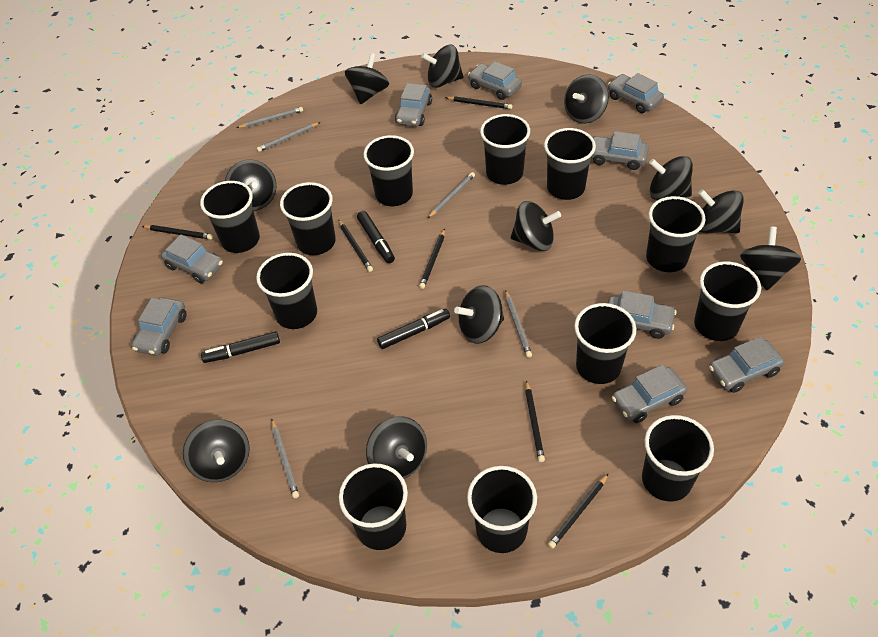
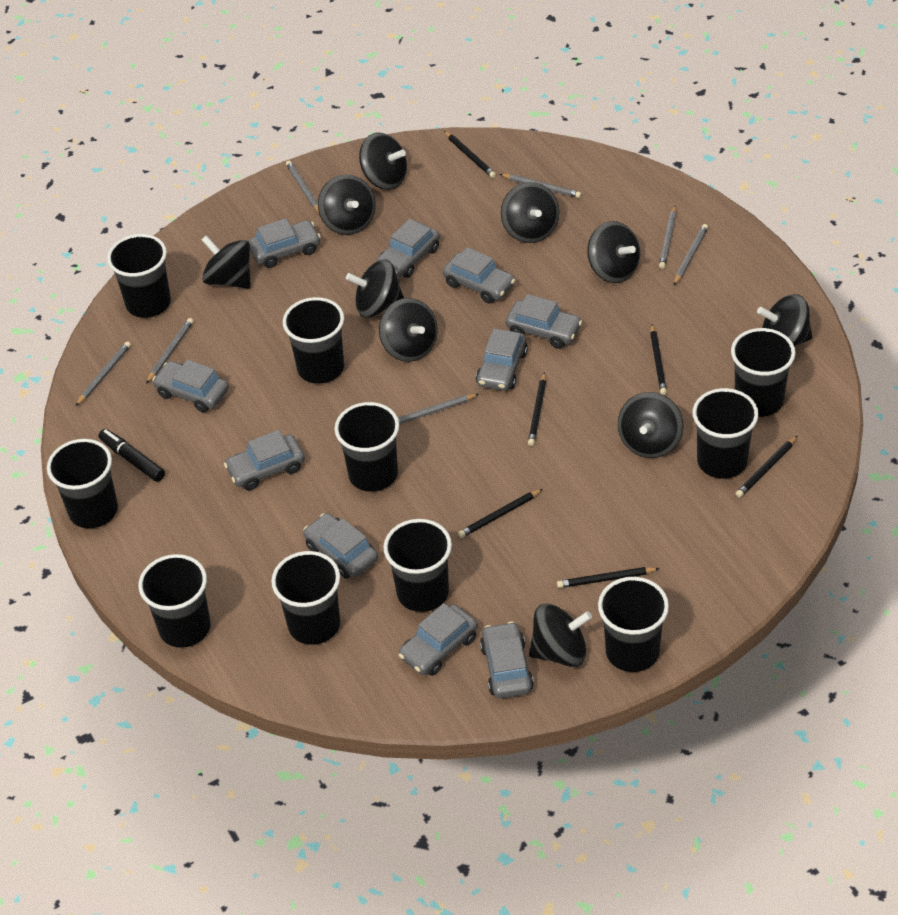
black cup: [200,181,260,253] [256,253,317,329] [280,182,336,255] [339,463,408,550] [363,135,414,206] [467,466,537,553] [480,114,530,185] [544,128,596,200] [574,303,636,384] [642,415,714,502] [646,196,706,272] [694,261,761,341] = 12 -> [47,439,118,528] [107,234,171,318] [138,554,211,648] [271,551,340,645] [283,297,344,384] [334,402,399,492] [383,519,452,612] [598,577,669,672] [692,388,759,479] [731,328,796,417] = 10
black marker: [201,331,280,363] [357,211,395,263] [377,309,450,349] = 3 -> [98,429,165,482] = 1
black spinning top: [183,419,250,482] [225,159,276,211] [345,53,389,104] [366,417,427,479] [421,45,463,88] [454,285,504,344] [511,201,561,251] [564,74,609,124] [649,156,693,200] [698,189,744,233] [740,227,801,290] = 11 -> [202,235,251,289] [318,175,376,235] [346,259,404,318] [359,132,407,190] [379,298,438,362] [501,182,559,243] [529,603,592,667] [587,221,640,283] [618,392,683,458] [757,294,812,346] = 10
grey car: [131,297,187,356] [161,235,223,283] [395,83,432,126] [468,61,522,100] [591,131,649,170] [608,73,664,113] [608,290,677,339] [612,365,687,423] [709,337,784,393] = 9 -> [152,360,229,412] [224,430,305,490] [248,218,321,268] [303,513,378,579] [377,219,440,278] [398,603,478,676] [443,247,515,304] [476,328,528,391] [480,622,534,698] [506,294,582,349] = 10
grey pencil: [237,107,303,128] [257,122,320,152] [271,419,299,498] [428,172,475,218] [505,290,532,358] = 5 -> [76,341,131,406] [146,318,194,384] [286,161,319,213] [398,394,479,425] [500,174,581,198] [659,205,676,269] [674,224,708,285] = 7

